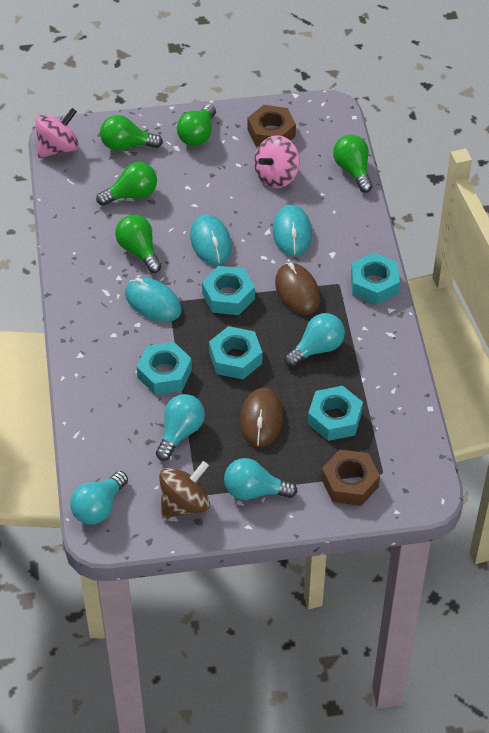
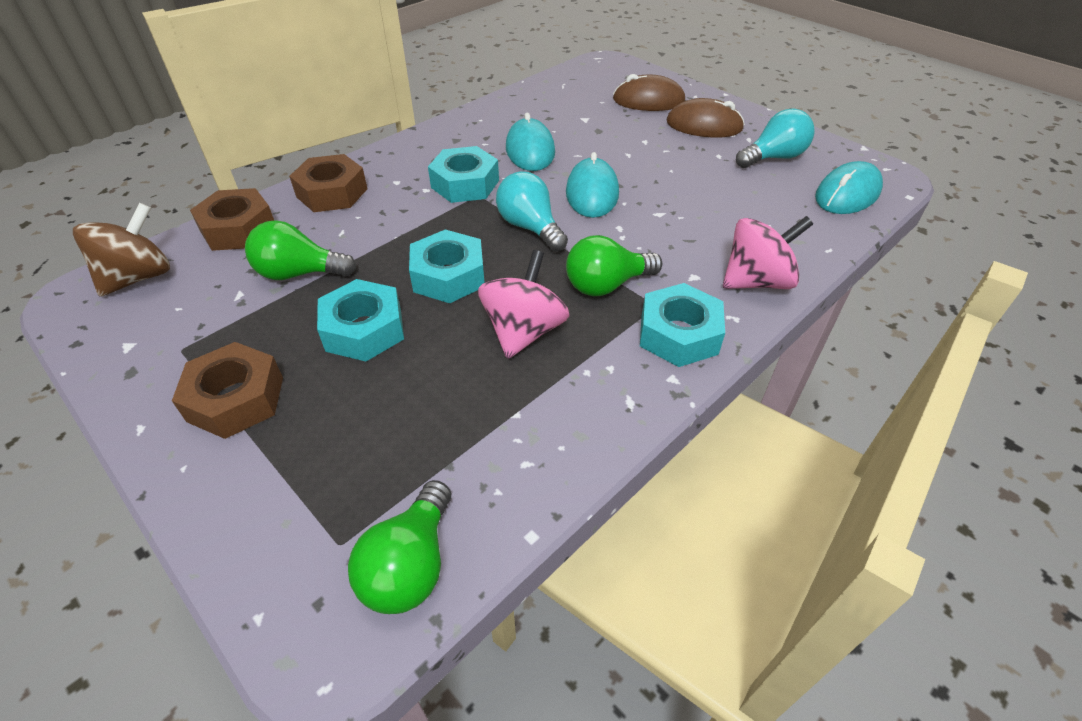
brown nut: [248,105,296,147] [321,449,380,506] = 2 -> [172,342,283,439] [190,188,274,251] [289,154,368,212] = 3
green light bulb: [96,162,157,206] [100,115,163,151] [115,215,162,273] [177,104,216,146] [333,135,372,193] = 5 -> [245,220,356,280] [348,480,451,614] [566,235,662,296] = 3
turquoise light bulb: [70,471,128,525] [156,394,205,461] [224,458,298,500] [285,313,345,367] = 4 -> [496,171,568,252] [736,108,814,168] = 2
turquoise nut: [137,342,192,395] [202,266,255,315] [209,326,262,379] [308,386,363,441] [351,253,400,305] = 5 -> [317,279,404,362] [409,230,485,303] [428,146,499,203] [640,283,725,367] = 4

